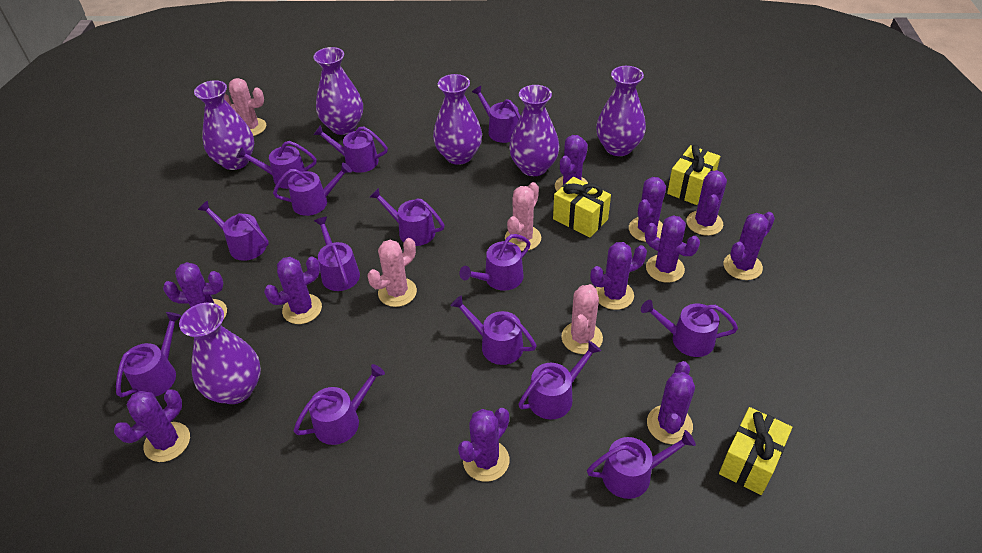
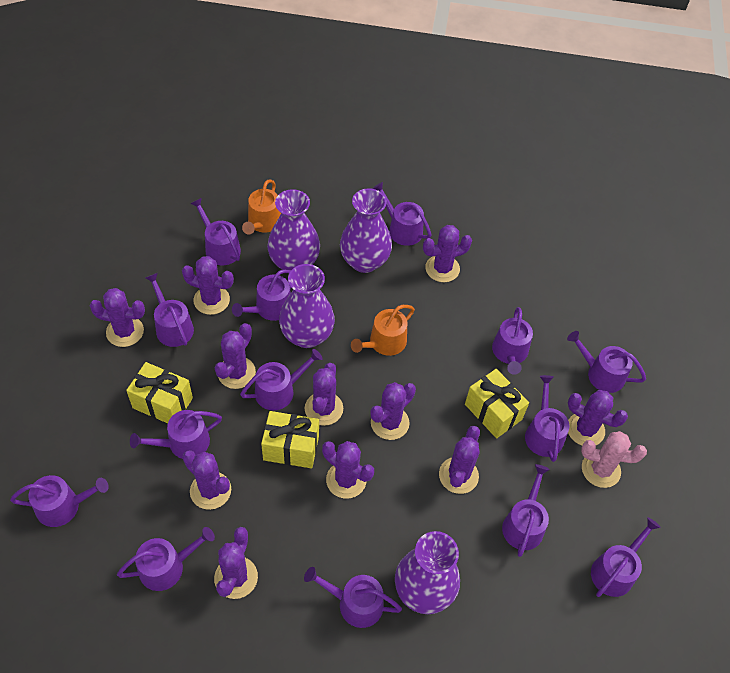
orange watering can: none = 0 -> [242,180,281,235] [351,305,415,356] = 2
pink cactus: [224,78,266,136] [368,238,417,307] [505,182,541,251] [561,284,603,354] = 4 -> [581,431,647,488] = 1
purple vase: [179,303,261,404] [194,80,254,170] [313,47,363,135] [433,74,482,165] [509,85,559,176] [596,66,646,156] = 6 -> [267,189,320,270] [279,264,335,348] [340,188,392,273] [395,531,460,614] = 4

